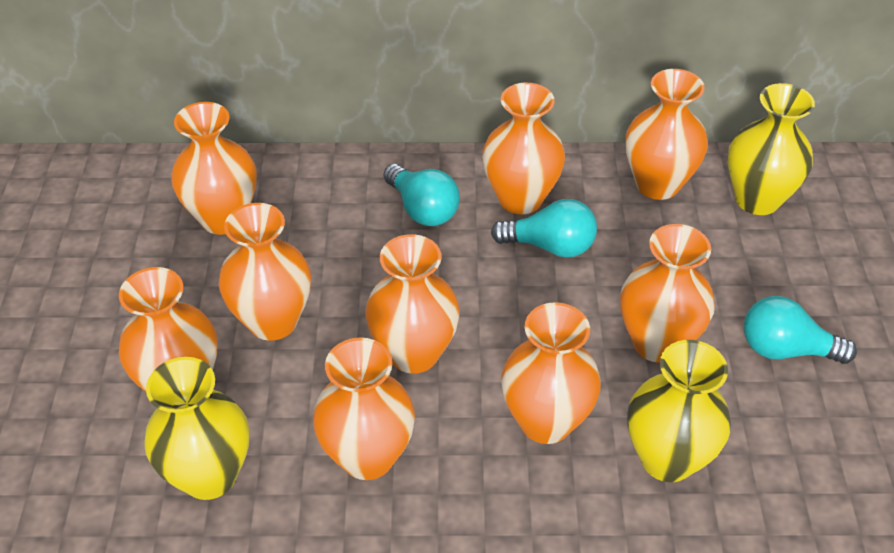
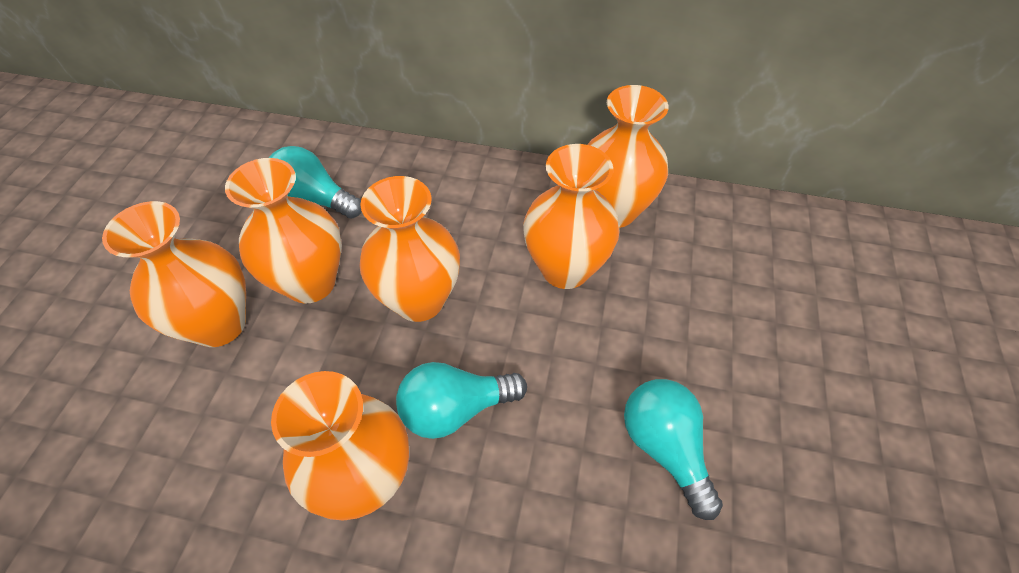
orange vase: [119,267,217,392] [171,102,257,235] [218,203,311,341] [313,337,415,480] [365,234,460,374] [482,83,565,214] [501,302,601,444] [620,224,715,363] [625,69,708,200] = 9 -> [102,201,246,347] [225,158,342,303] [271,371,409,521] [359,176,460,322] [523,144,620,289] [587,85,668,228] = 6
yellow vase: [144,357,249,500] [627,340,731,482] [728,83,815,215] = 3 -> none = 0

